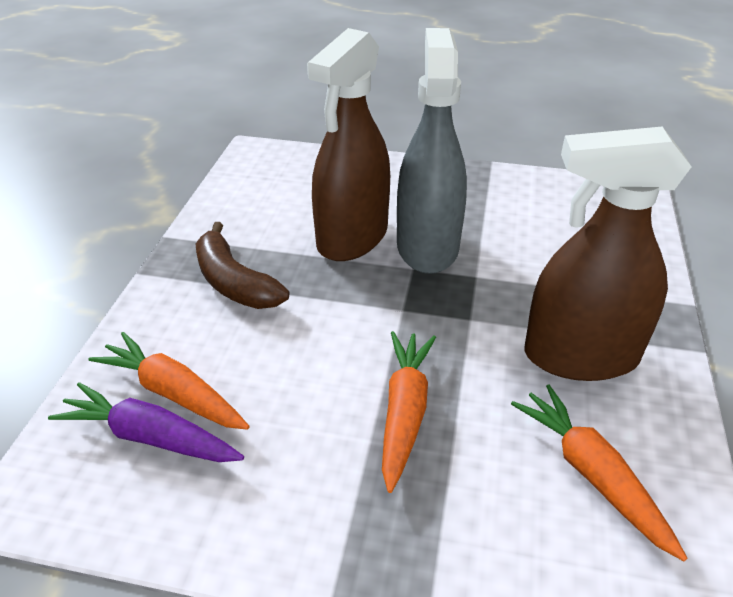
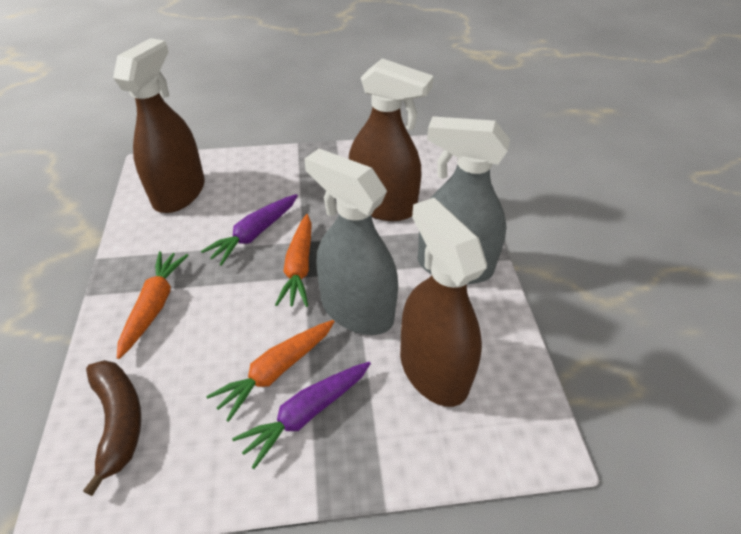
brown spray bottle: [307,28,390,261] [524,127,692,381] = 2 -> [113,38,205,213] [349,58,434,221] [400,197,487,407] = 3
grey spray bottle: [397,28,467,274] = 1 -> [304,148,398,335] [418,117,510,284] = 2
purple carrot: [48,382,244,462] = 1 -> [201,194,298,266] [232,362,371,469] = 2

